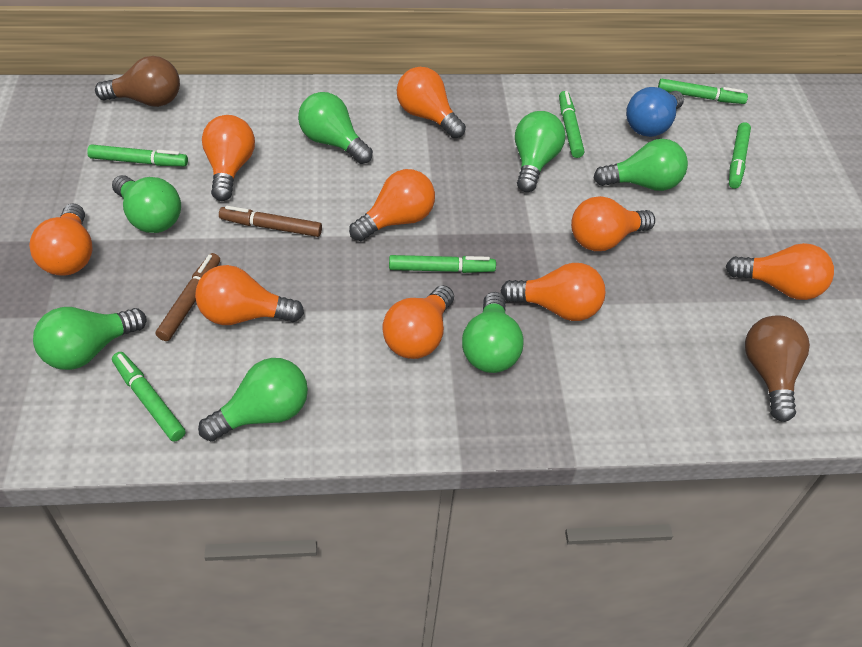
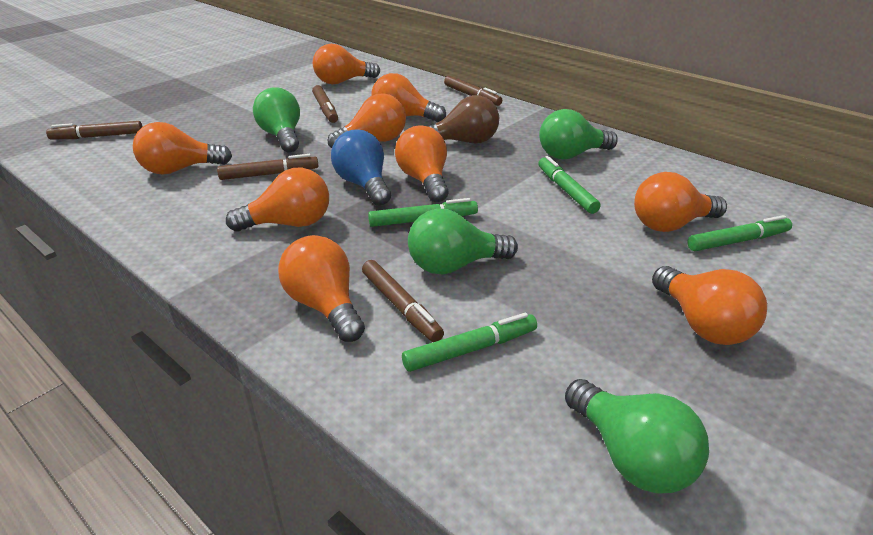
brown light bulb: [95,56,180,107] [745,315,810,422] = 2 -> [428,95,499,144] = 1
brown marker: [156,253,220,341] [219,206,322,237] = 2 -> [46,121,143,139] [217,154,319,180] [312,85,338,123] [362,260,444,342] [444,76,502,106] = 5
green light bulb: [33,307,146,370] [112,175,181,233] [198,358,308,441] [298,92,373,164] [462,292,524,373] [515,111,565,192] [594,139,688,191] = 7 -> [253,87,300,152] [408,209,518,275] [539,109,618,160] [565,379,709,493] = 4
green marker: [87,145,188,166] [112,352,186,442] [389,255,496,273] [559,91,584,158] [658,79,748,104] [729,122,751,189] = 6 -> [368,198,478,227] [402,313,537,372] [538,156,601,214] [687,215,792,251] = 4

